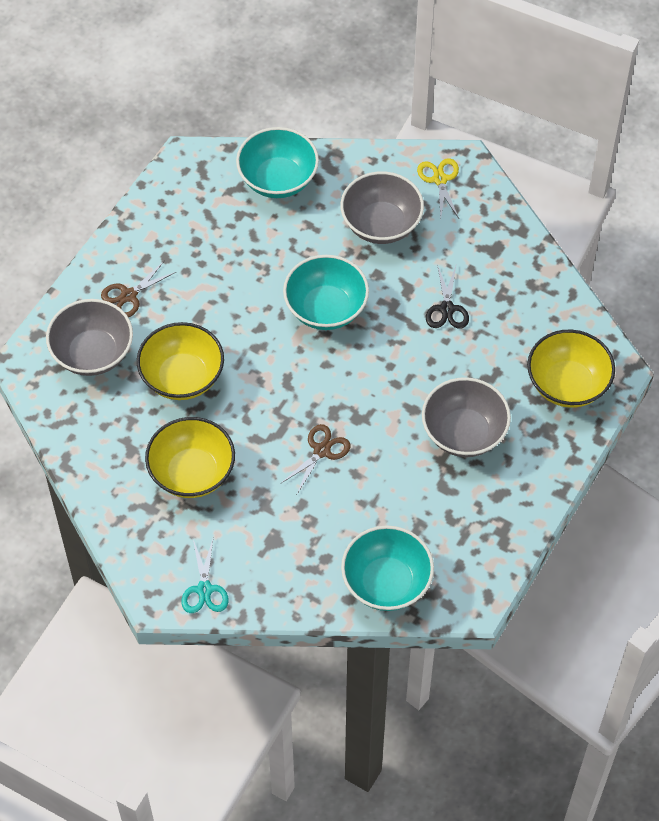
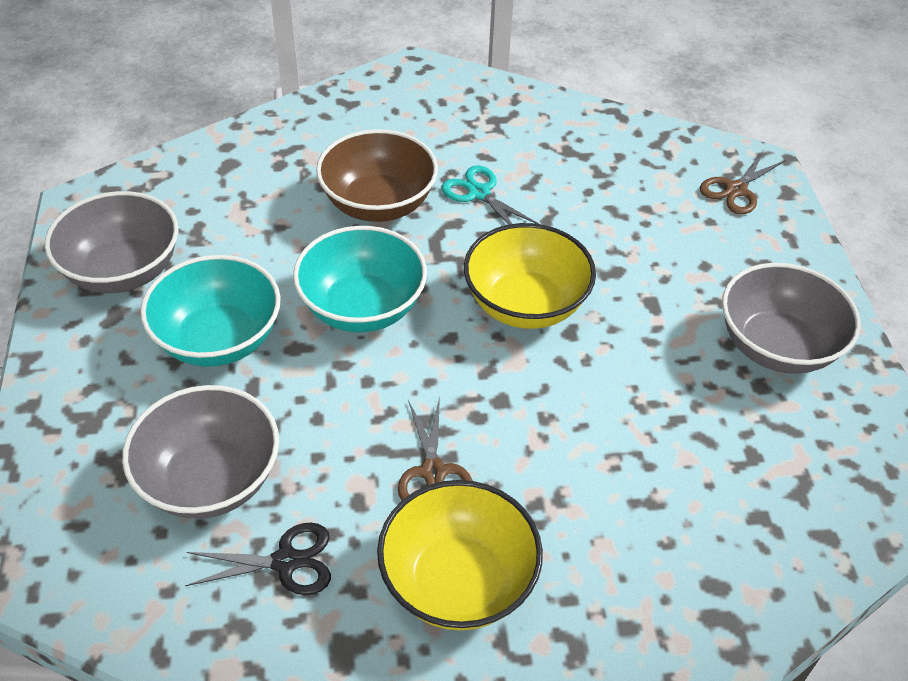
brown bowl: none = 0 -> [316,129,438,222] = 1
turquoise bowl: [236,127,319,198] [283,255,369,330] [341,525,434,611] = 3 -> [140,255,281,367] [293,226,427,332] = 2
yellow bowl: [137,322,224,400] [145,417,235,498] [527,330,615,408] = 3 -> [377,480,543,631] [464,223,596,329] = 2
yellow scissors: [417,158,459,218] = 1 -> none = 0

